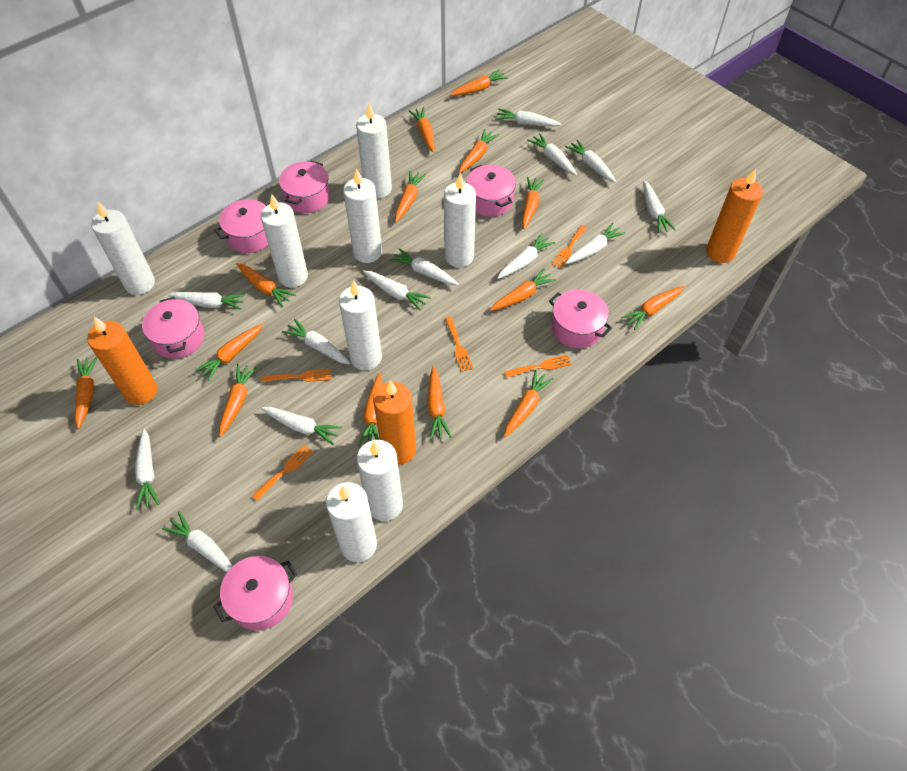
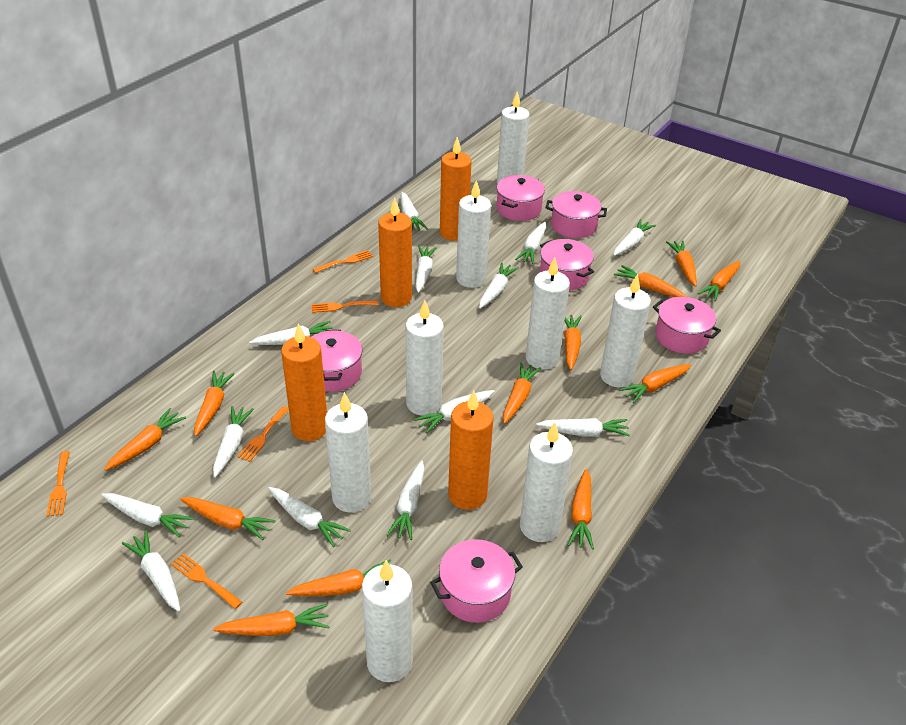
orange candle: [87,317,157,405] [373,380,416,465] [706,168,763,263] = 3 -> [281,324,327,441] [378,198,412,307] [440,137,472,241] [448,391,494,510] = 4
orange carrot: [75,356,97,429] [195,324,263,381] [219,364,257,437] [236,263,296,307] [358,373,383,446] [395,171,426,222] [408,107,435,153] [427,366,452,440] [450,69,508,96] [459,129,499,173] [490,268,557,311] [504,370,554,438] [522,177,544,229] [621,286,685,330] = 14 -> [104,408,186,471] [180,497,275,540] [194,371,235,437] [213,604,330,636] [286,559,391,596] [503,362,541,424] [564,315,582,370] [568,469,594,549] [614,265,687,297] [619,364,691,403] [666,241,697,287] [698,261,740,301] = 12

